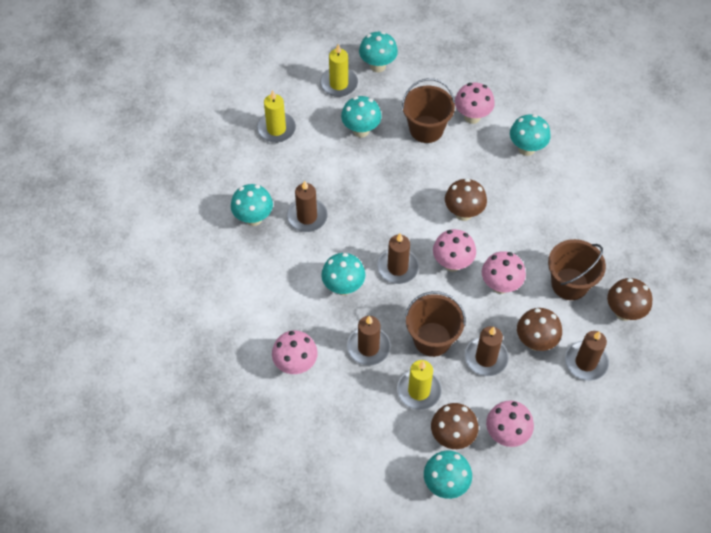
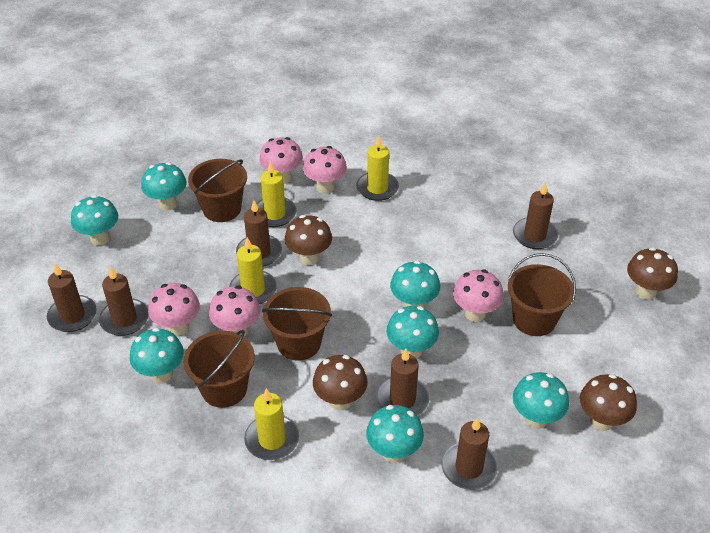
brown bucket: [402,78,455,143] [405,291,466,357] [548,239,606,300] = 3 -> [183,330,255,408] [188,159,247,222] [262,287,332,361] [508,253,576,336] = 4
brown candle: [287,181,328,232] [347,316,391,366] [377,233,419,284] [465,326,509,376] [565,331,609,381] = 5 -> [47,263,97,332] [99,266,149,336] [236,200,282,267] [376,348,429,416] [442,417,498,490] [513,182,558,249] = 6
turquoise mushroom: [231,184,273,226] [321,253,365,295] [341,96,381,137] [359,31,398,72] [424,451,472,499] [510,114,551,156] = 6 -> [71,195,118,245] [130,328,184,383] [141,162,187,211] [366,405,424,463] [387,306,439,359] [390,261,440,308] [513,372,569,429] = 7
yellow candle: [257,90,296,143] [320,44,358,97] [397,360,442,410] = 3 -> [229,237,277,304] [244,388,299,460] [256,161,297,227] [356,136,399,201] = 4

